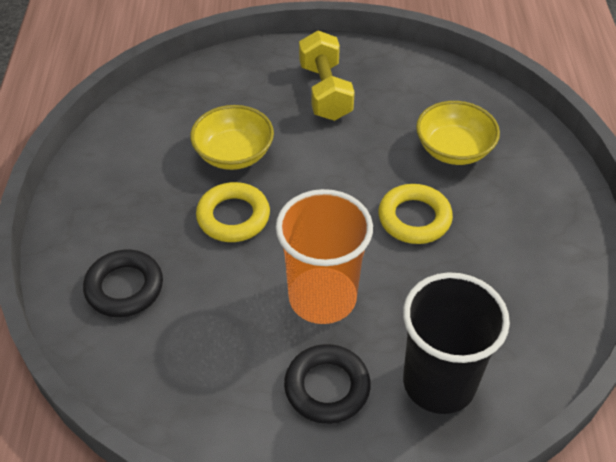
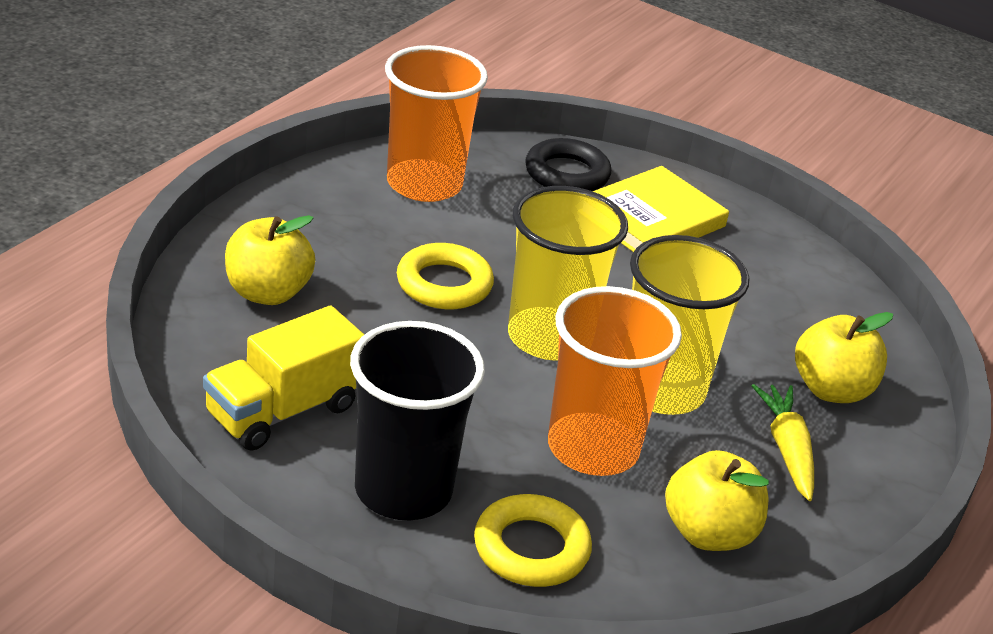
black ring: [83,250,163,317] [284,344,371,424] = 2 -> [525,138,611,191] = 1
orange cup: [276,189,373,324] = 1 -> [385,45,488,202] [548,286,682,476] = 2
yellow apple: none = 0 -> [225,215,315,305] [665,450,769,551] [795,312,893,403] = 3
yellow book: none = 0 -> [593,166,729,252] = 1
yellow bowl: [190,105,274,170] [416,101,500,165] = 2 -> none = 0
yellow carrot: none = 0 -> [752,384,814,501] = 1
yellow cup: none = 0 -> [508,186,628,361] [630,235,749,415] = 2
yellow dumbbell: [299,30,355,121] = 1 -> none = 0
yellow truck: none = 0 -> [203,306,364,451] = 1

